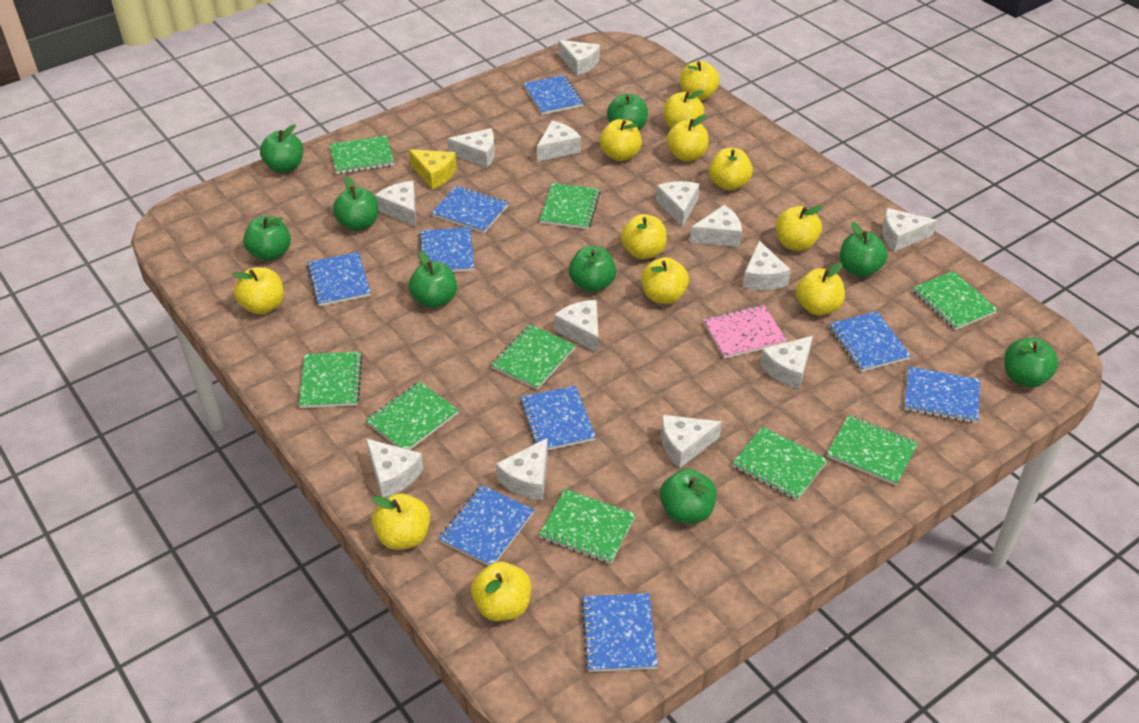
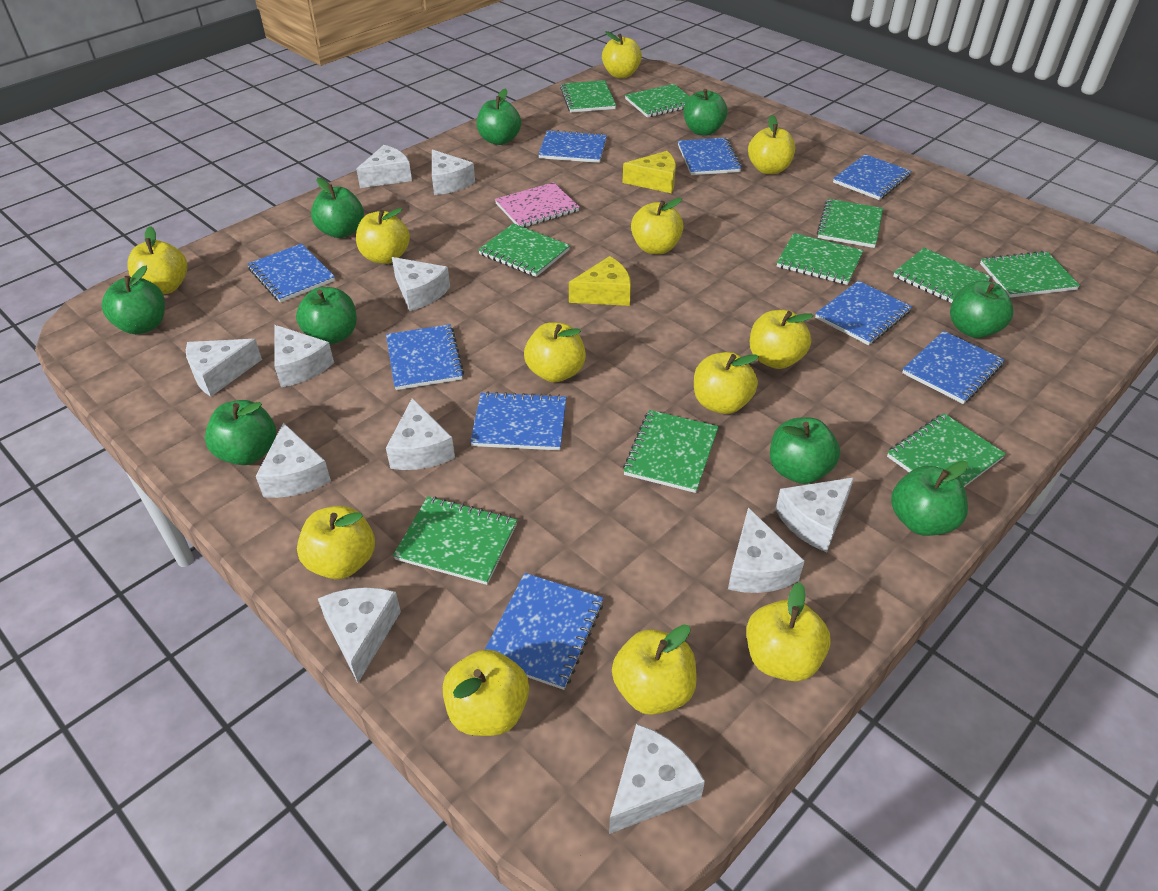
green notebook: [299,352,363,408] [330,135,394,174] [366,381,459,450] [491,324,576,390] [539,489,636,564] [540,183,600,229] [732,426,828,501] [827,415,918,486] [913,271,998,330] = 9 -> [393,496,517,585] [478,223,570,277] [560,80,616,113] [623,410,719,493] [625,84,690,118] [777,233,864,285] [817,199,883,248] [887,413,1006,487] [893,248,991,303] [980,251,1080,298] = 10
white cheese: [366,439,423,498] [375,181,416,227] [447,128,495,168] [496,438,548,501] [537,121,581,162] [554,300,599,353] [558,40,600,76] [656,181,699,228] [661,415,722,468] [690,205,742,247] [743,241,791,290] [760,336,813,389] [882,208,937,252] = 13 -> [186,339,262,397] [256,423,331,498] [274,325,334,387] [318,587,401,683] [356,145,412,188] [386,398,455,470] [392,257,450,311] [432,149,475,195] [609,724,705,834] [728,507,805,593] [775,477,854,552] = 11
yellow cheese: [409,150,457,189] = 1 -> [569,256,631,306] [623,151,676,193] = 2

